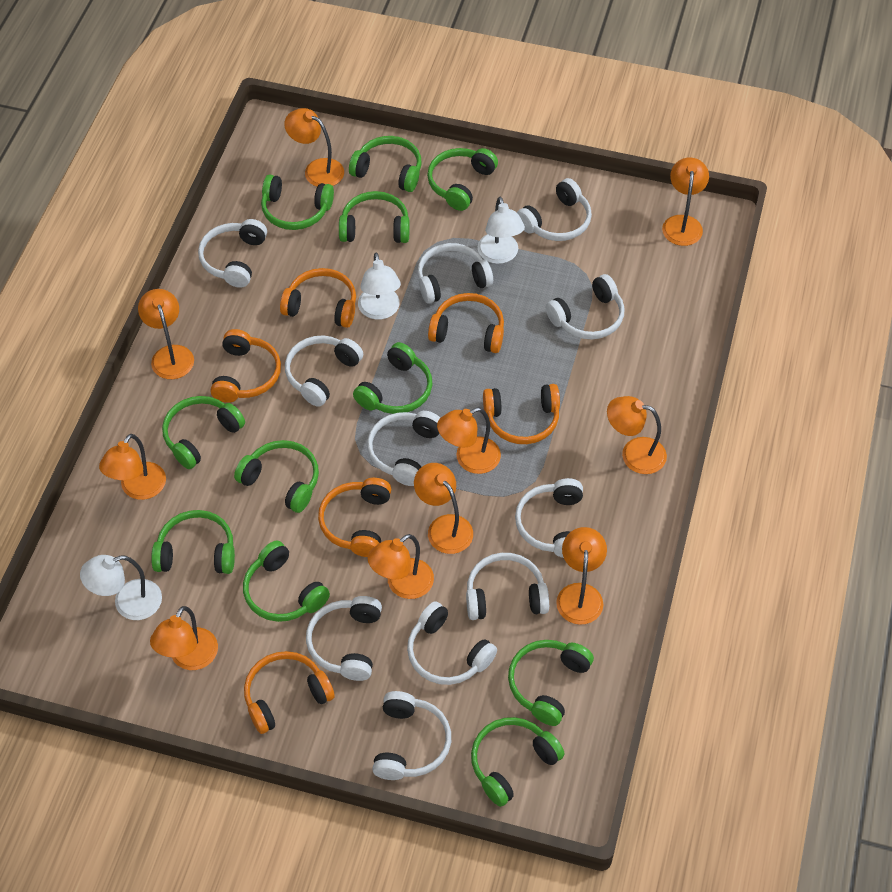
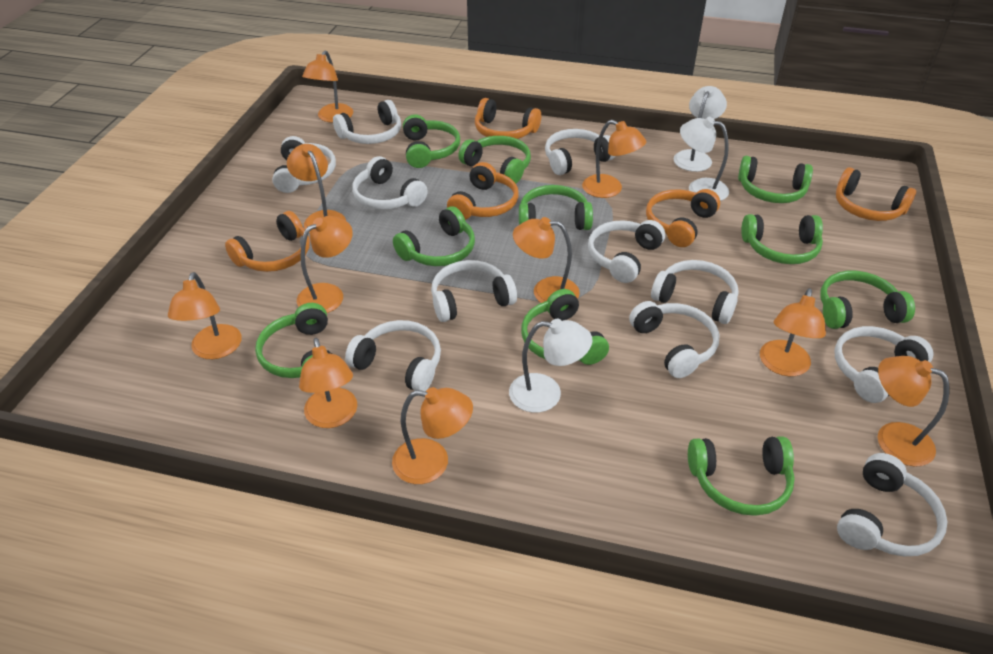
green headphones: [151,510,235,574] [162,396,245,469] [234,440,319,513] [243,541,330,622] [261,174,334,230] [339,191,410,243] [349,136,421,192] [353,342,432,414] [427,148,498,211] [471,717,565,807] [508,640,594,726] = 11 -> [255,303,332,378] [393,206,475,266] [403,114,460,168] [458,136,531,183] [519,185,593,230] [521,289,609,365] [688,436,795,516] [738,156,813,203] [741,214,823,264] [820,271,915,329] = 10
orange headphones: [210,329,281,403] [244,651,335,734] [280,268,356,328] [318,478,391,557] [428,293,504,353] [483,384,560,444] = 6 -> [225,211,310,272] [447,162,519,220] [475,98,541,139] [646,189,720,247] [836,167,916,221] = 5

